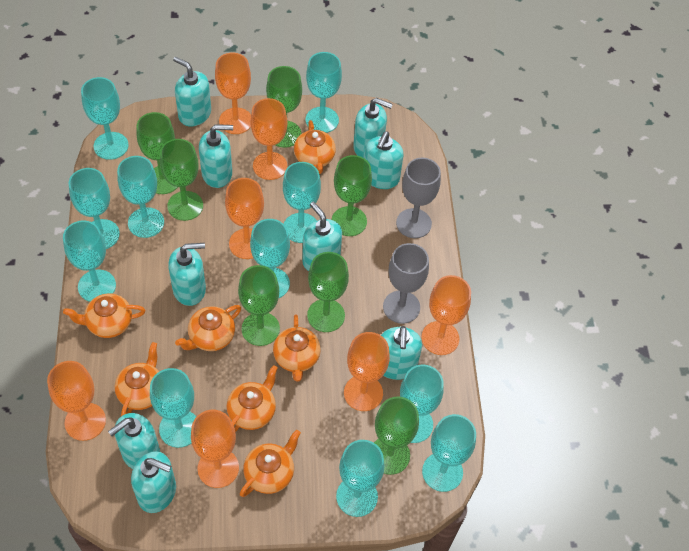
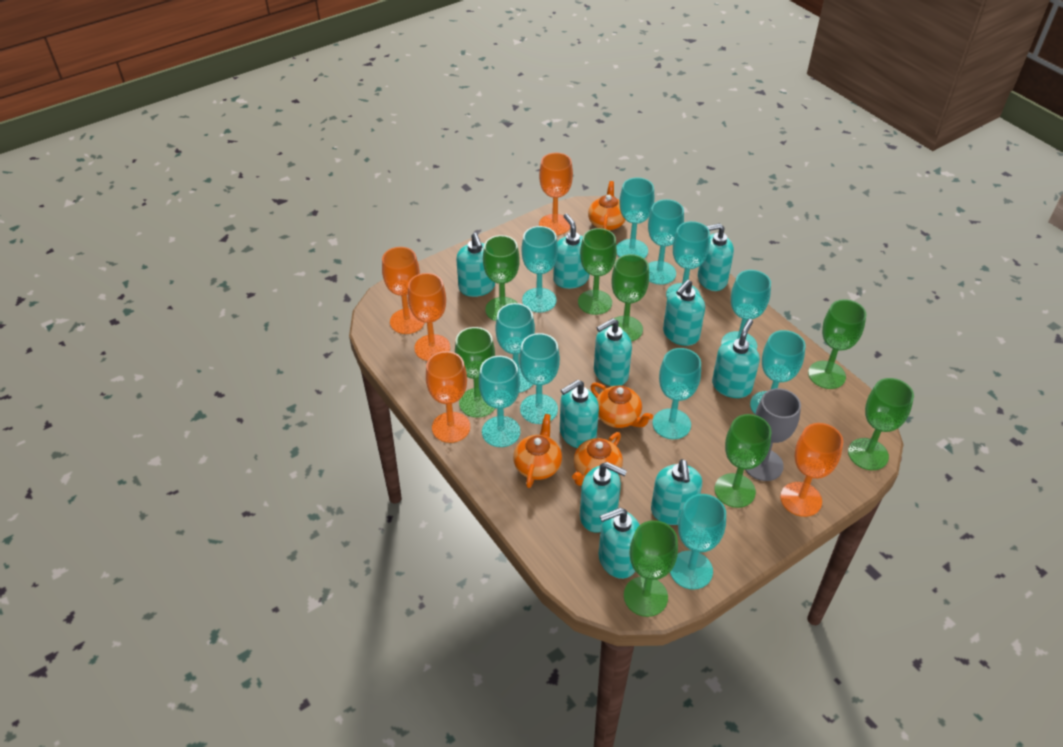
green goblet: [136,112,178,194] [160,139,203,221] [238,265,280,346] [266,66,302,148] [307,252,349,332] [332,155,372,236] [374,397,419,475] = 7 -> [455,327,495,418] [483,235,520,321] [578,228,617,315] [611,254,649,341] [624,520,678,617] [715,414,771,508] [808,299,866,389] [848,378,914,470] = 8
grey goblet: [383,243,429,324] [396,158,441,238] = 2 -> [745,388,801,481] = 1
orange goblet: [47,361,106,441] [191,410,239,488] [215,53,251,134] [225,178,264,259] [250,98,287,180] [344,332,390,411] [421,275,471,355] = 7 -> [382,247,425,334] [408,273,450,361] [426,351,470,443] [539,153,573,235] [780,423,843,517] = 5
orange teapot: [63,294,145,338] [114,342,159,416] [175,305,241,351] [226,365,278,432] [240,430,301,497] [273,314,321,382] [294,120,336,174] = 7 -> [513,414,562,488] [572,432,623,486] [588,181,625,231] [591,382,653,428] = 4
turquoise soap dispenser: [108,413,160,469] [131,451,176,513] [168,243,206,306] [173,57,211,126] [199,124,233,188] [302,202,342,271] [353,98,393,158] [364,132,404,189] [381,326,422,380] = 9 -> [456,233,495,297] [553,214,589,289] [560,380,599,448] [580,462,627,532] [594,318,632,386] [598,508,640,579] [651,459,702,525] [663,280,705,346] [698,223,734,291] [712,319,760,398] = 10

